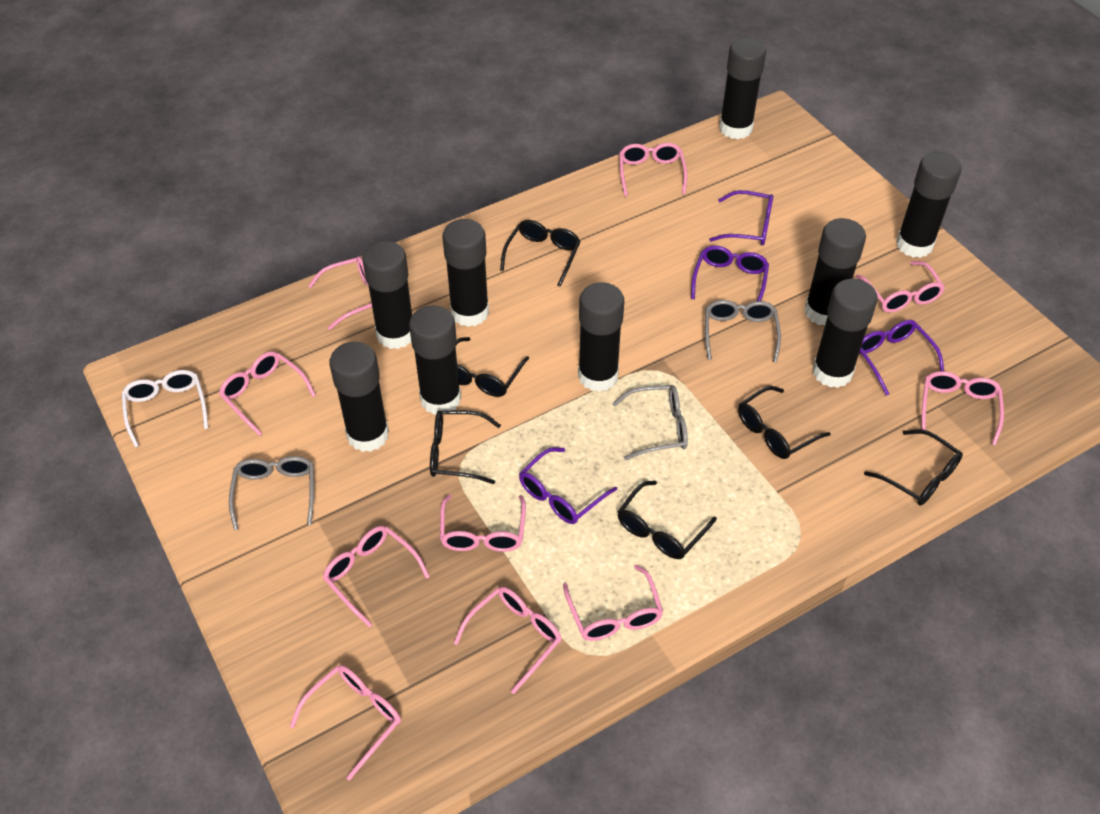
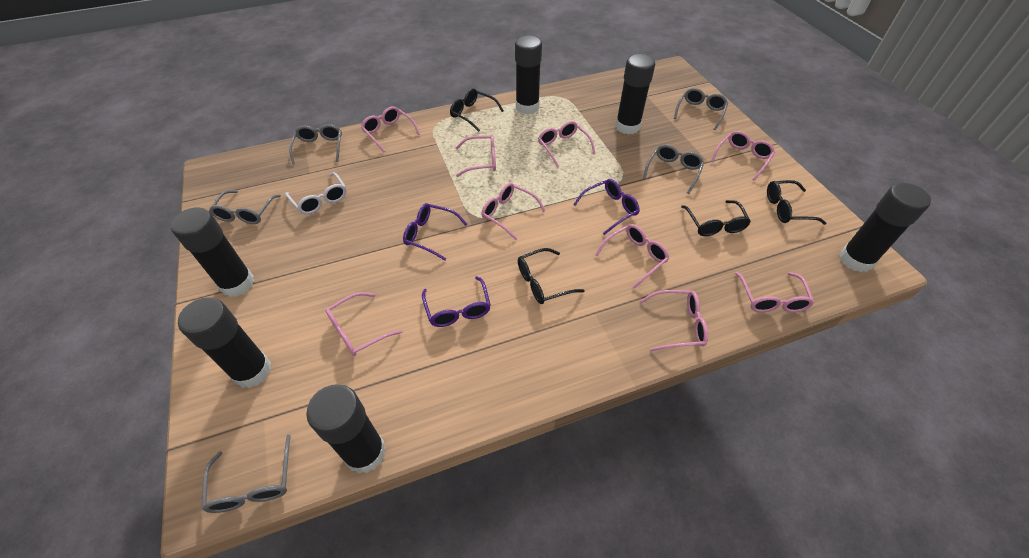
black glasses: [430,410,501,484] [456,337,529,397] [500,220,581,287] [618,481,717,559] [738,386,831,459] [864,429,963,506] = 6 -> [450,88,504,132] [518,248,585,304] [681,200,751,236] [767,180,826,225] = 4
black glue stick: [329,342,389,452] [362,241,412,349] [409,306,461,415] [442,219,489,327] [578,282,624,392] [719,37,766,139] [804,218,866,326] [812,279,878,388] [896,152,961,258] = 9 -> [170,208,254,297] [178,297,271,388] [306,384,386,474] [515,35,542,114] [615,54,655,135] [839,183,931,272] = 6
grey glasses: [229,456,314,530] [612,385,688,460] [705,300,781,362] = 3 -> [201,434,291,513] [209,190,281,224] [289,124,342,165] [643,144,704,194] [674,88,728,130] = 5
pink glasses: [219,351,316,436] [290,665,401,780] [308,257,372,330] [323,526,430,627] [440,494,526,552] [454,587,562,694] [563,565,663,641] [619,143,687,196] [855,261,945,313] [922,371,1004,445] = 10 -> [325,292,402,356] [361,107,420,152] [456,134,496,177] [481,183,546,240] [538,121,596,168] [595,224,669,288] [640,290,708,351] [711,131,775,180] [735,272,814,312] = 9
purple glasses: [519,447,617,524] [691,245,769,301] [709,190,773,245] [859,320,944,396] = 4 -> [403,203,468,260] [422,276,491,327] [573,179,640,235] = 3

